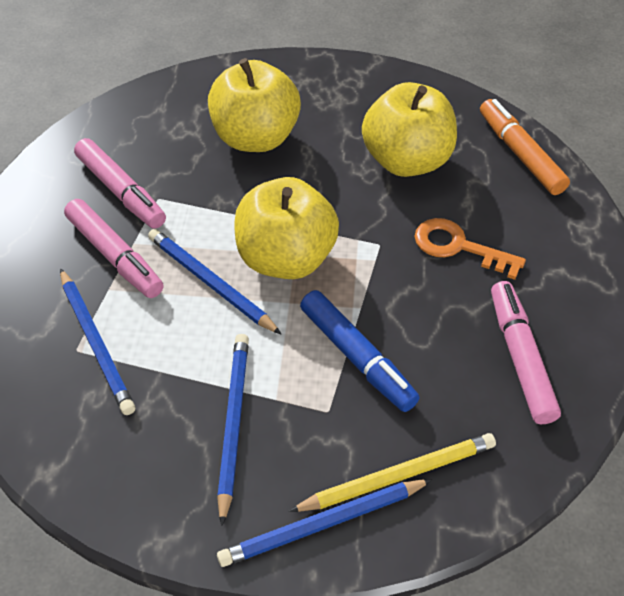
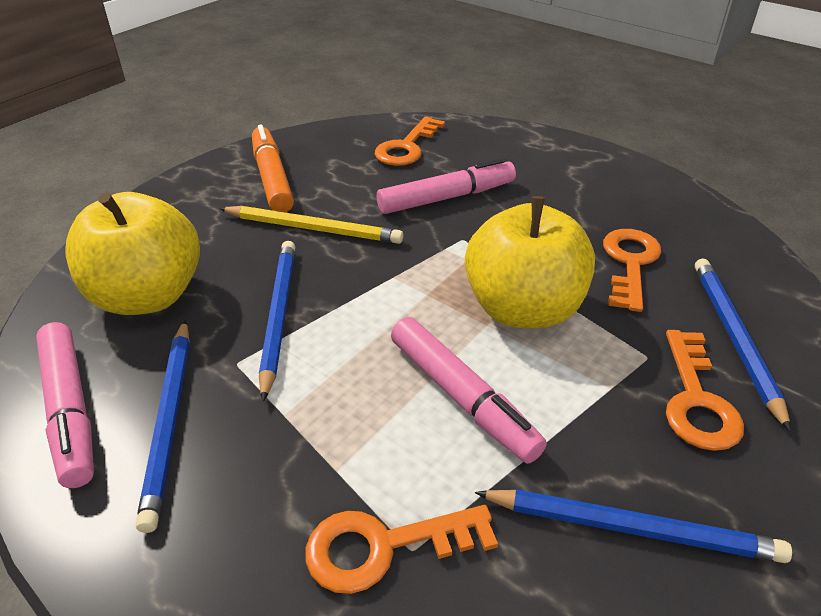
blue marker: [300,290,420,412] = 1 -> none = 0
orange key: [415,218,526,280] = 1 -> [305,505,498,594] [375,116,445,166] [603,229,661,312] [666,330,744,451] = 4
yellow apple: [208,58,301,152] [234,177,339,279] [362,82,457,177] = 3 -> [66,192,200,315] [465,196,595,329] = 2

